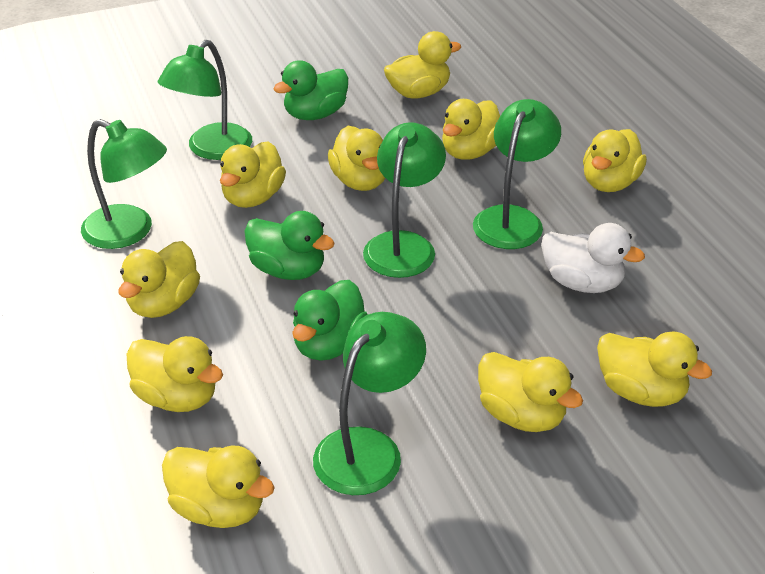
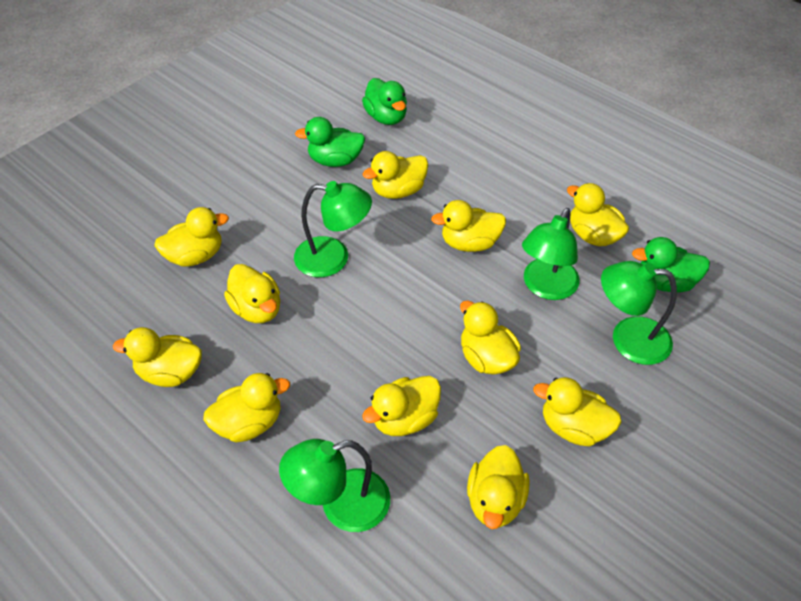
green lamp: [81,119,167,249] [158,40,252,160] [313,312,426,495] [363,122,446,278] [473,99,561,249] = 5 -> [279,439,390,532] [294,181,372,277] [522,208,580,300] [601,261,677,365] = 4
white duck: [541,223,645,293] = 1 -> none = 0
yellow duck: [118,241,200,318] [127,336,223,412] [162,446,275,528] [220,141,286,208] [328,126,385,191] [384,31,461,99] [442,99,500,160] [478,352,583,432] [583,129,647,192] [597,332,712,407] = 10 -> [113,327,202,387] [154,207,229,267] [203,373,290,443] [224,264,280,323] [362,151,428,199] [362,376,441,436] [431,200,506,252] [460,300,521,375] [467,445,530,529] [533,377,622,447] [567,183,629,246] = 11

